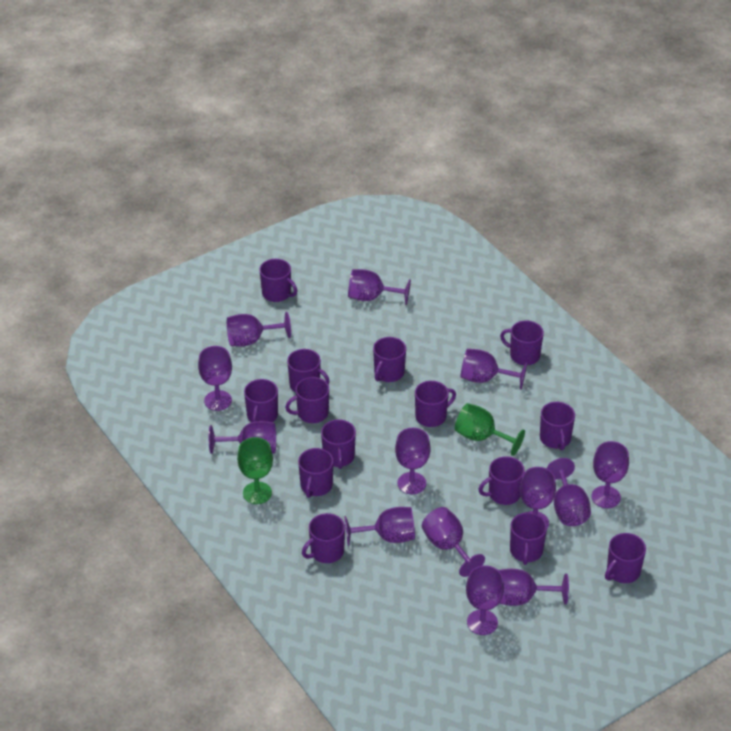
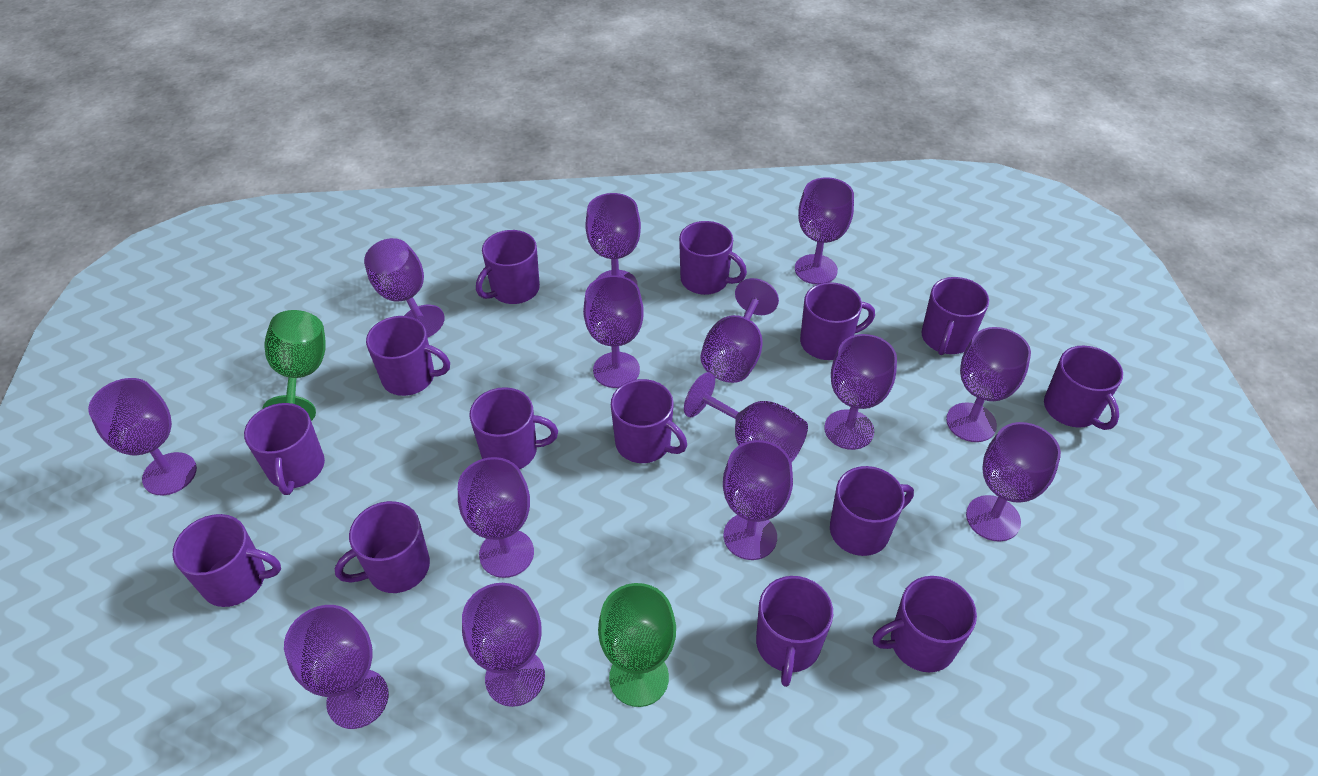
purple goblet: [198,346,232,411] [209,421,276,454] [227,312,291,346] [344,507,415,546] [348,269,411,305] [395,428,431,494] [422,507,485,577] [461,349,527,389] [466,565,504,635] [499,569,569,606] [520,467,556,529] [547,458,591,526] [592,441,629,508] = 13 -> [88,378,197,495] [284,605,389,729] [364,238,445,338] [458,457,534,578] [462,583,545,707] [583,275,644,388] [585,193,641,286] [684,372,808,463] [700,278,779,383] [723,440,793,560] [795,177,854,285] [824,334,897,450] [946,327,1031,442] [966,422,1061,541] = 14

